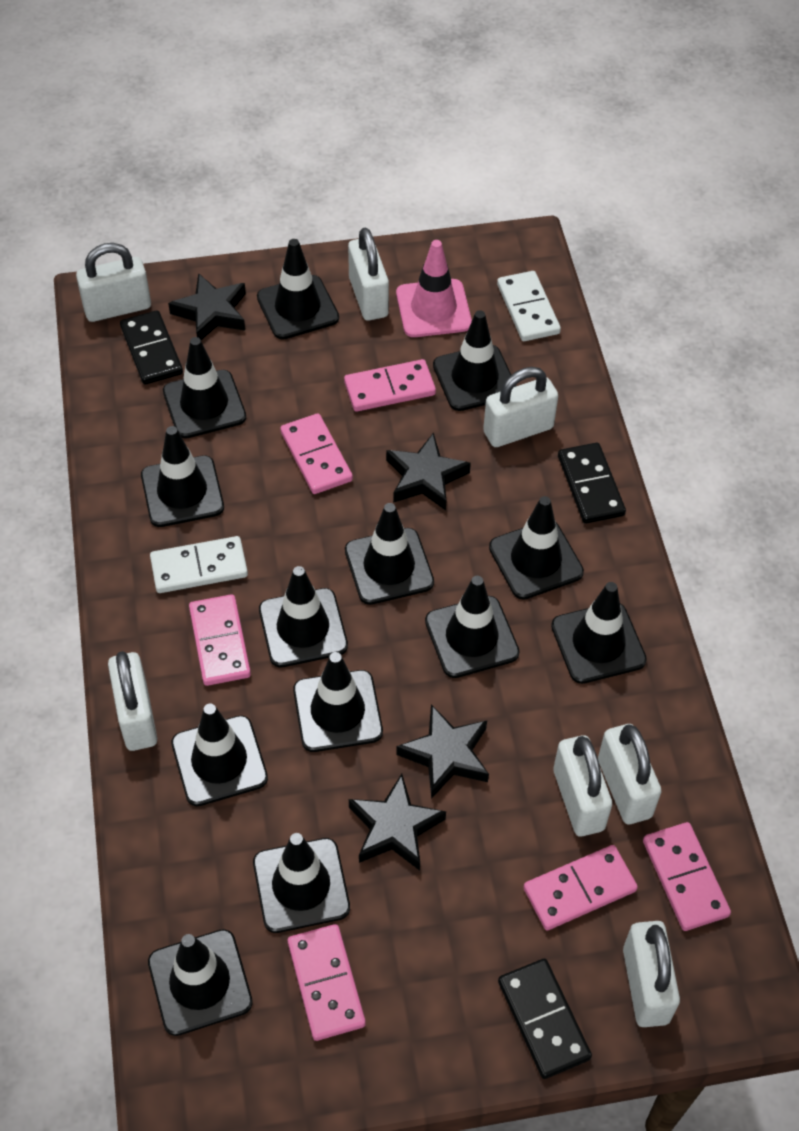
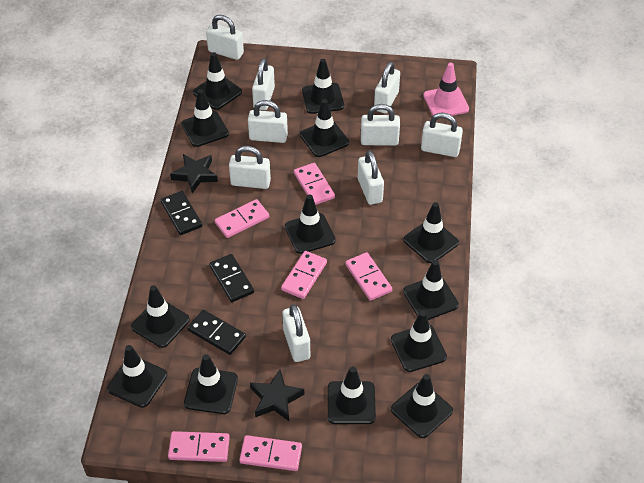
black star: [168,273,246,340] [349,774,446,871] [386,432,471,511] [396,704,489,799] = 4 -> [170,154,218,193] [250,370,304,421] = 2
white domino: [150,536,248,593] [497,271,561,341] = 2 -> none = 0
white padlock: [76,243,151,322] [108,651,157,751] [348,227,389,321] [483,367,558,447] [553,735,612,836] [598,724,662,824] [623,921,680,1027] = 7 -> [206,15,244,60] [229,146,271,189] [248,100,288,143] [252,58,275,110] [282,304,310,362] [358,150,384,205] [361,104,400,146] [374,62,400,113] [421,113,463,157] = 9

